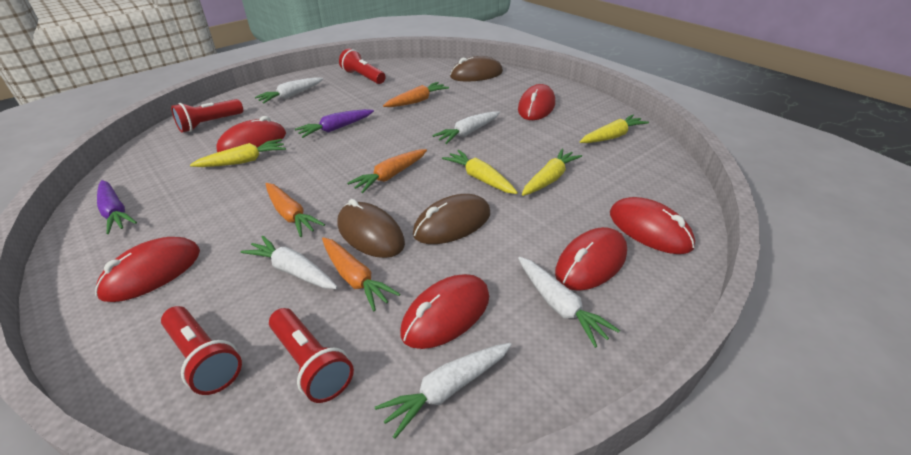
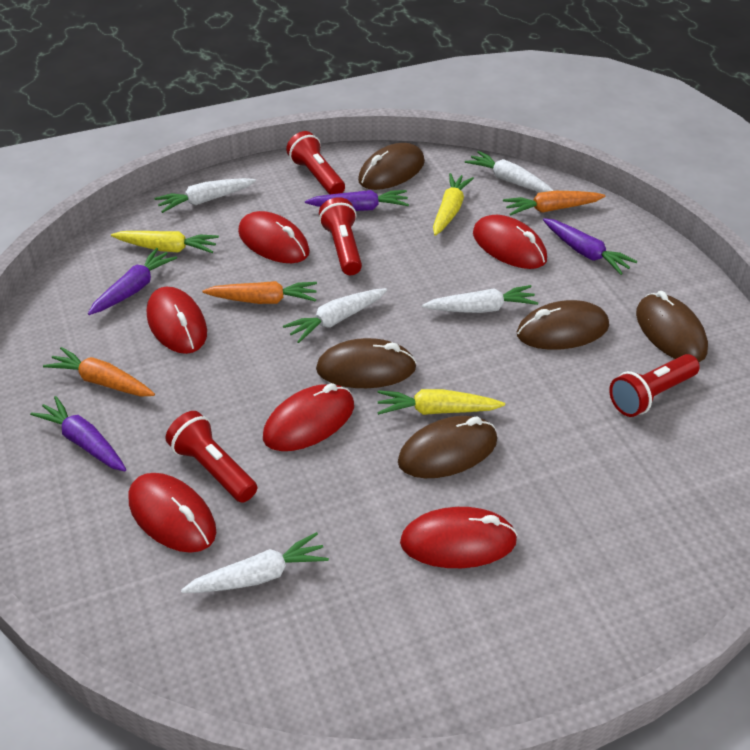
brown mouse: [337,199,405,258] [413,194,490,244] [450,56,503,81] = 3 -> [316,338,417,388] [358,143,425,190] [398,416,497,478] [517,300,609,350] [636,291,708,362] = 5
orange carrot: [266,183,325,237] [322,237,400,311] [347,149,427,193] [383,82,449,107] = 4 -> [43,347,155,396] [202,281,317,304] [503,191,605,216] = 3
purple carrot: [97,180,137,234] [295,109,374,138] = 2 -> [30,396,126,471] [88,248,177,315] [305,190,409,211] [543,218,637,275] = 4
yellow carrot: [190,139,286,167] [442,150,518,194] [522,149,582,196] [580,115,649,143] = 4 -> [111,231,219,253] [377,389,505,415] [433,173,474,236] = 3

